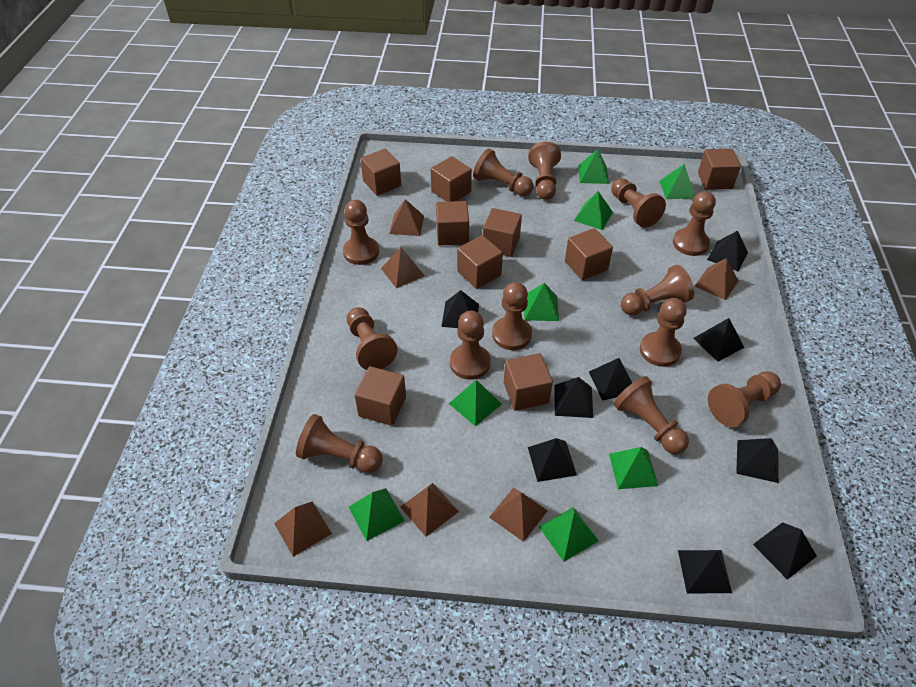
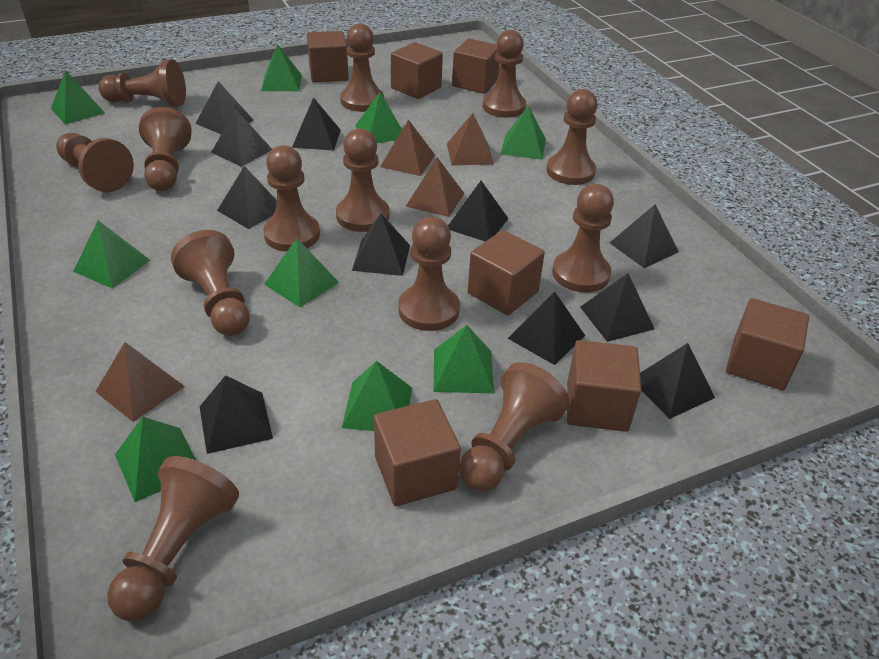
black pyramid: [441,290,479,328] [528,438,577,482] [554,377,593,418] [589,358,632,401] [678,550,732,593] [693,318,744,362] [707,231,748,271] [736,438,779,483] [753,522,817,579] = 9 -> [195,81,254,134] [200,375,273,454] [211,109,272,167] [217,166,277,229] [292,97,341,150] [352,213,410,276] [448,181,509,242] [508,292,585,365] [580,273,655,342] [610,204,679,268] [640,343,715,419] = 11
brown cube: [354,366,406,426] [360,149,401,196] [431,156,472,202] [436,201,469,246] [457,235,503,289] [483,208,522,257] [504,353,553,411] [565,228,613,280] [698,149,741,190] = 9 -> [307,31,349,82] [374,399,461,506] [391,42,443,99] [452,38,500,94] [468,230,545,315] [567,340,641,432] [726,298,809,390] = 7
brown pyramid: [274,502,332,557] [381,247,425,288] [389,199,424,236] [400,483,459,537] [489,488,548,542] [695,258,739,300] = 6 -> [95,342,185,422] [380,119,435,176] [406,157,464,217] [447,113,494,165] = 4
green pyramid: [349,488,405,541] [449,380,502,426] [524,283,559,321] [539,507,599,562] [574,191,613,230] [578,149,609,184] [609,447,658,489] [660,164,695,199] = 8 -> [51,71,105,124] [73,220,150,289] [115,417,196,502] [261,44,302,91] [264,238,339,308] [342,361,412,431] [355,92,402,143] [434,325,494,393] [501,106,546,160] = 9

